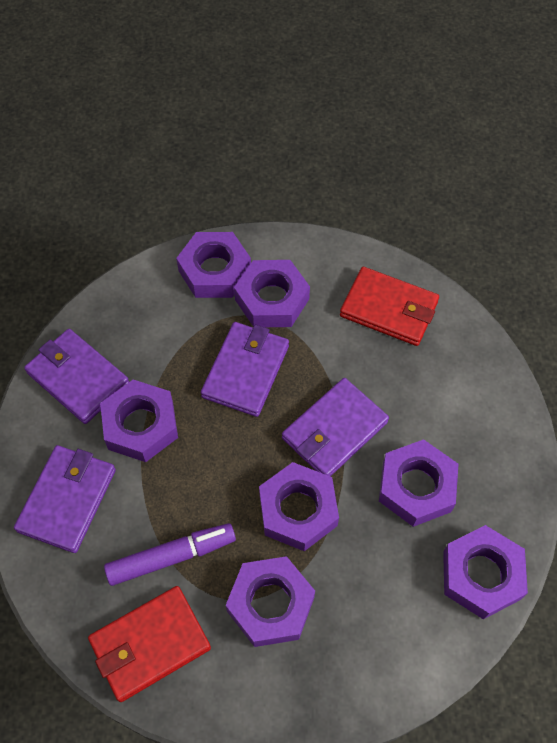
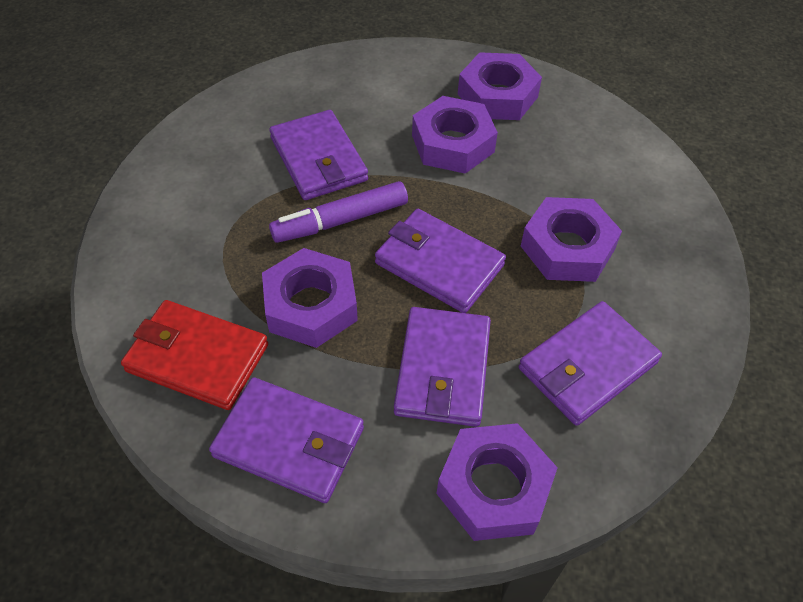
purple nut: [100,380,178,462] [176,232,251,298] [226,556,315,647] [234,260,310,327] [259,462,339,551] [379,439,459,527] [443,525,528,619] = 7 -> [262,248,358,348] [412,96,498,174] [437,423,558,541] [458,52,542,120] [521,197,622,282] = 5
purple wallet: [14,445,116,553] [24,329,129,424] [201,322,289,417] [282,378,389,476] = 4 -> [209,377,364,503] [269,110,368,200] [375,209,506,313] [394,307,491,427] [519,301,662,426] = 5
red wallet: [88,586,211,702] [340,267,439,346] = 2 -> [121,300,268,410] = 1

